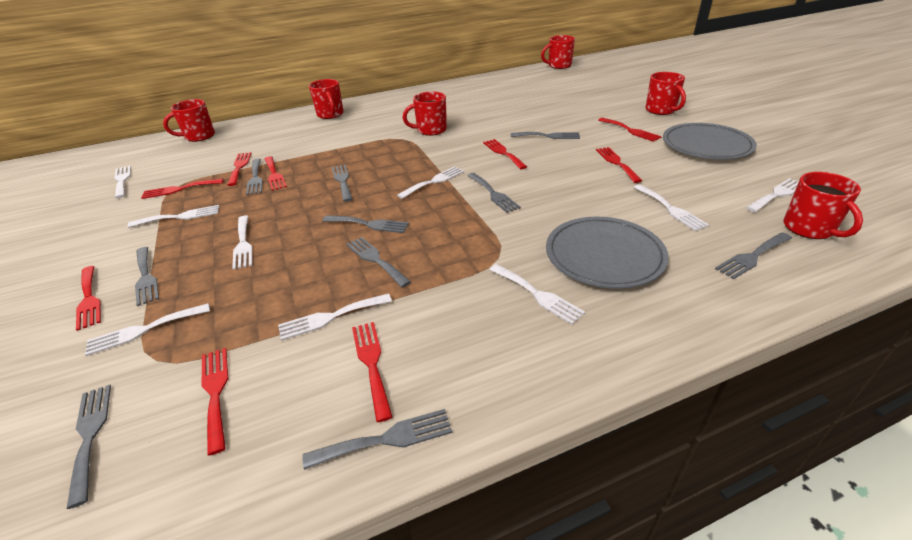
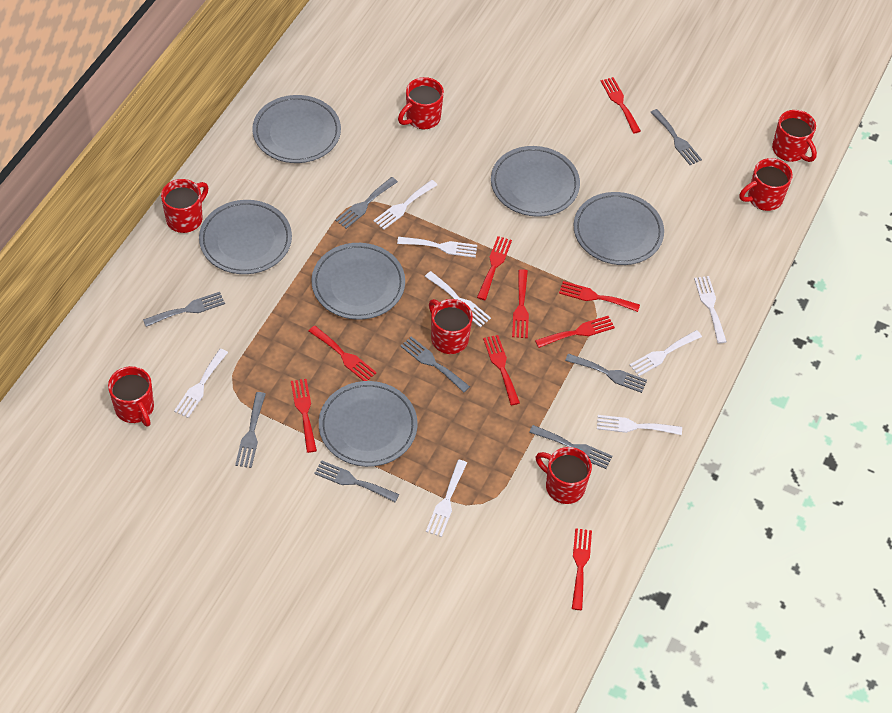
grey fork: [67,385,111,509] [135,247,159,306] [246,158,263,195] [302,409,452,470] [322,215,409,233] [332,165,353,202] [346,237,411,288] [467,173,521,213] [511,132,580,139] [715,233,792,279] = 10 -> [143,292,225,327] [235,392,266,468] [314,460,399,502] [335,177,398,229] [400,337,470,393] [529,425,612,469] [565,353,647,393] [650,109,702,165] = 8
grey plate: [546,217,669,289] [663,123,757,160] = 2 -> [199,200,292,274] [252,95,341,163] [312,243,405,320] [319,381,418,467] [491,146,580,217] [574,192,664,265] = 6
red mug: [163,99,215,142] [309,79,344,119] [403,91,447,136] [541,35,575,69] [645,72,686,115] [784,172,863,239] = 6 -> [108,366,154,427] [161,179,208,233] [398,77,444,129] [429,299,473,354] [536,447,592,504] [740,158,793,211] [772,110,817,162] = 7
white fork: [85,303,210,356] [114,166,131,198] [128,205,219,228] [232,216,252,270] [278,293,392,341] [397,166,464,199] [490,264,586,325] [633,184,709,231] [746,178,798,212] = 9 -> [174,348,228,418] [373,180,437,230] [397,237,477,258] [425,271,491,327] [426,460,467,537] [597,415,682,435] [629,330,702,376] [694,276,727,343] = 8

